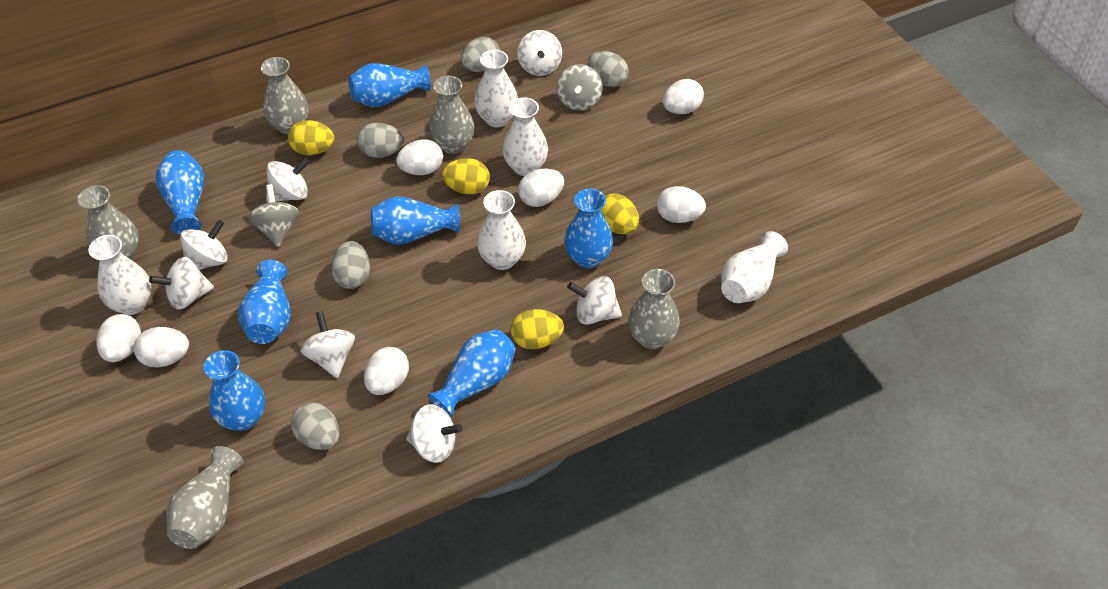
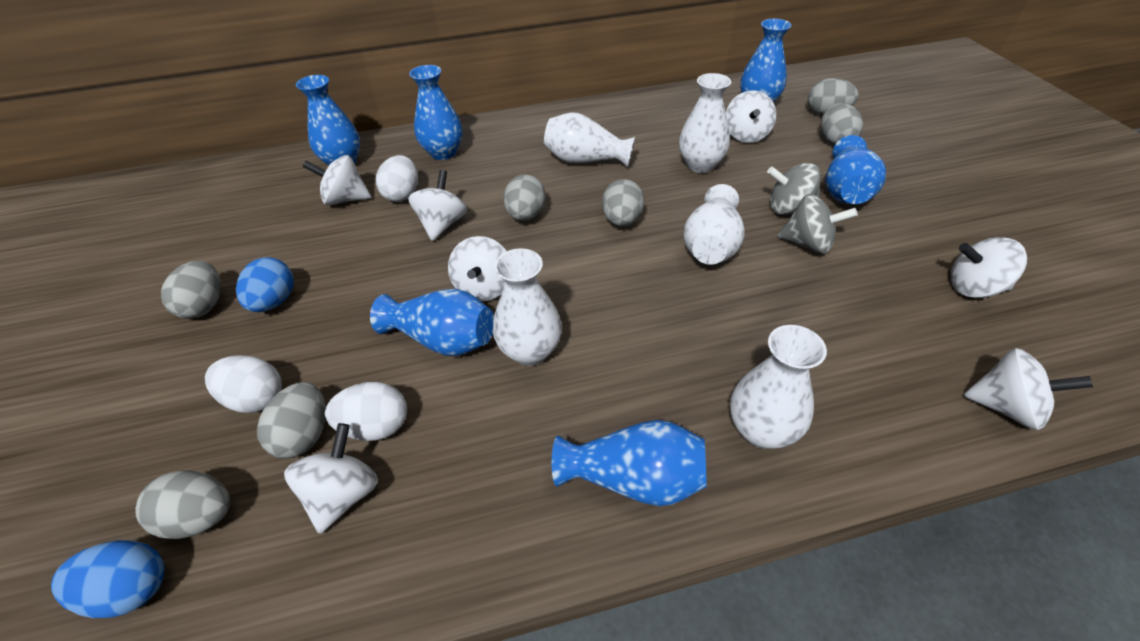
blue egg: none = 0 -> [51,540,164,618] [236,257,294,312] = 2
blue vase: [156,150,204,234] [204,350,265,431] [238,260,291,344] [348,63,431,107] [371,196,460,245] [428,329,516,418] [564,189,613,268] = 7 -> [296,75,360,165] [370,289,494,356] [409,65,462,160] [552,420,707,506] [740,19,791,103] [826,135,886,205] = 6
grey egg: [291,402,340,450] [331,241,370,289] [357,123,403,158] [461,37,500,72] [588,51,629,87] = 5 -> [136,470,230,539] [161,261,221,319] [257,382,326,459] [503,174,546,221] [602,179,644,227] [808,78,859,115] [821,103,863,145] = 7
grey vase: [77,185,139,259] [166,446,244,549] [261,57,309,135] [429,76,474,154] [628,269,680,349] = 5 -> none = 0
white egg: [96,314,141,362] [134,327,189,367] [364,347,409,395] [396,139,443,175] [518,169,564,207] [657,186,706,223] [663,79,704,114] = 7 -> [205,355,282,413] [325,382,407,441] [376,155,418,202] = 3
yellow egg: [288,120,334,155] [442,158,490,195] [511,309,564,349] [601,194,639,234] = 4 -> none = 0

